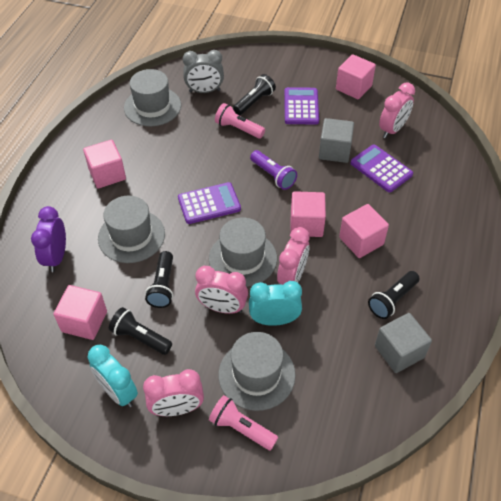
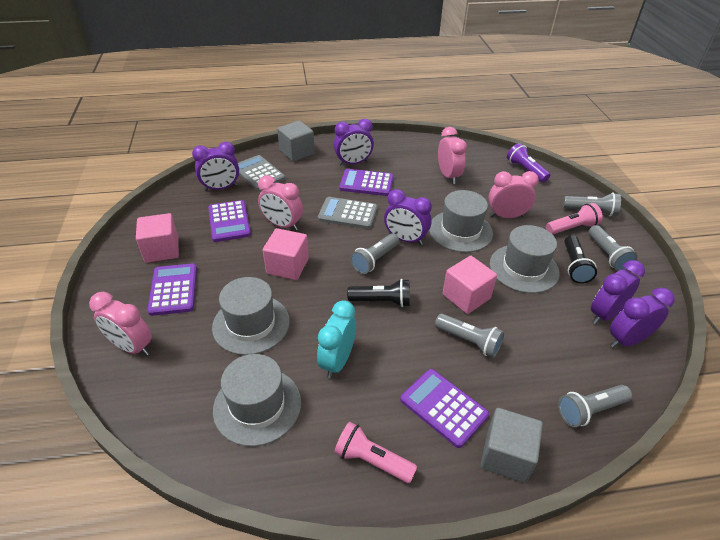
black flashlight: [109,307,172,355] [145,251,173,308] [233,74,276,115] [368,271,420,319] = 4 -> [347,279,410,307] [564,235,597,284] = 2
grey calculator: none = 0 -> [238,155,285,191] [318,197,378,229] = 2
grey clock: [183,50,224,93] = 1 -> none = 0
grey flashlight: none = 0 -> [350,233,399,274] [435,314,504,358] [558,385,632,427] [563,193,621,216] [588,225,637,271] = 5
pink cube: [53,285,107,340] [83,140,126,188] [290,191,326,237] [336,54,376,99] [339,204,389,258] = 5 -> [136,213,179,263] [263,228,309,280] [443,256,497,314] = 3
purple calculator: [178,182,241,224] [284,87,319,125] [350,145,413,192] = 3 -> [147,264,197,316] [208,200,251,242] [339,169,394,196] [400,369,489,448] = 4
purple clock: [31,206,66,272] = 1 -> [192,142,239,191] [334,119,374,166] [384,189,432,245] [591,260,645,324] [610,288,675,348] = 5
turquoise clock: [88,344,138,407] [249,281,302,326] = 2 -> [317,300,356,378] = 1

